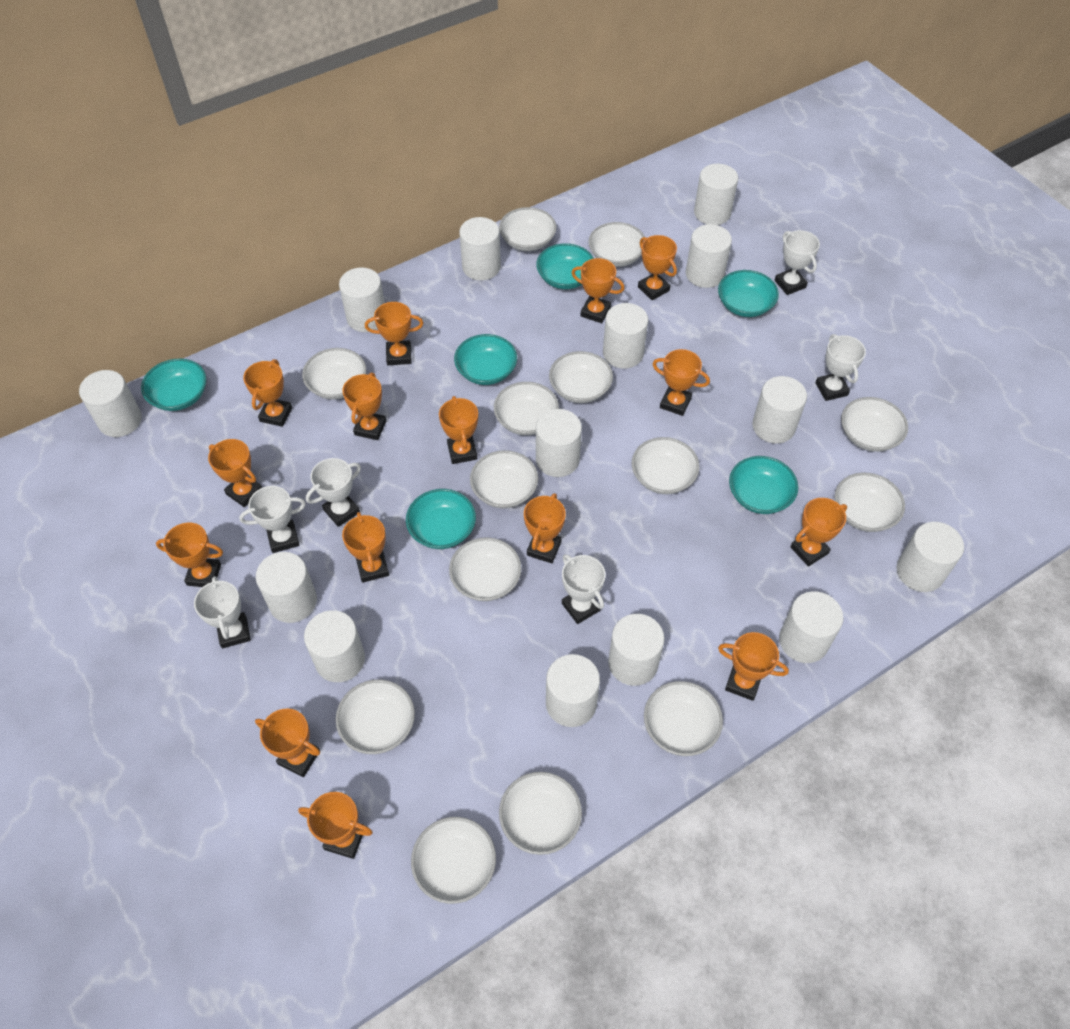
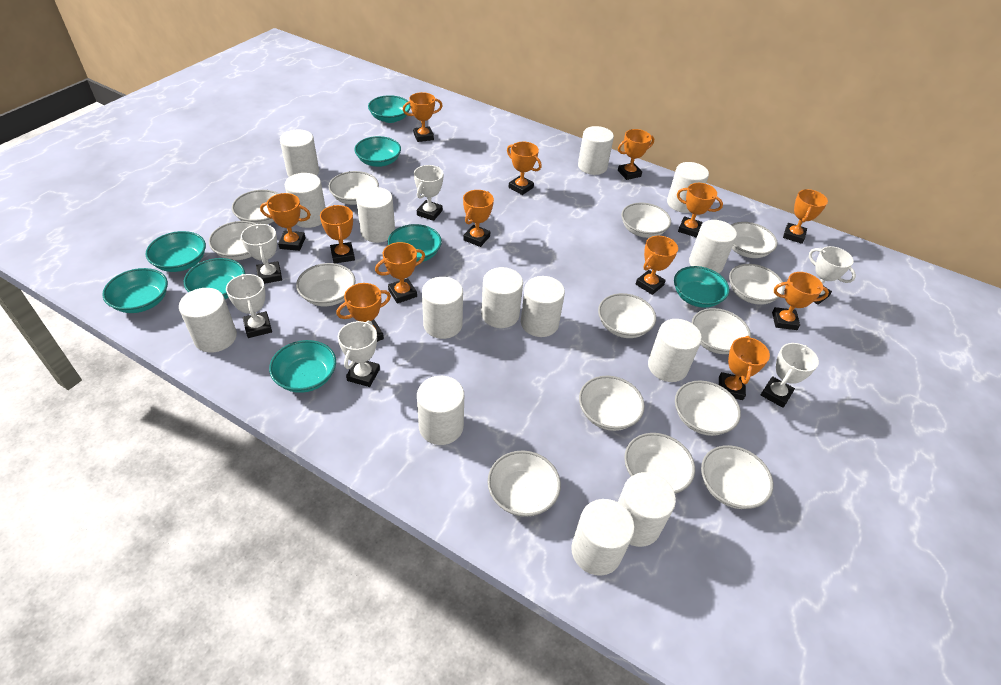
orange trophy: [156,523,223,587] [208,439,262,507] [243,359,292,427] [255,709,320,777] [298,792,373,859] [342,373,386,440] [342,512,389,583] [365,302,423,365] [439,396,478,464] [524,493,566,563] [572,258,624,323] [638,235,677,300] [653,349,710,416] [718,632,789,701] [790,498,847,566] = 15 -> [260,193,311,251] [320,205,355,263] [336,283,391,342] [375,242,425,303] [403,92,443,142] [463,190,494,247] [507,142,542,195] [618,129,655,180] [636,236,678,295] [677,183,723,237] [719,336,770,400] [772,272,829,330] [783,189,828,244] = 13
turquoise bowl: [141,359,207,411] [406,489,476,549] [454,334,517,385] [536,243,594,289] [718,270,779,317] [729,456,798,514] = 6 -> [102,268,168,313] [145,231,206,272] [184,258,245,299] [269,340,336,393] [354,136,401,167] [368,95,411,123] [388,224,442,262] [674,266,729,308] = 8

